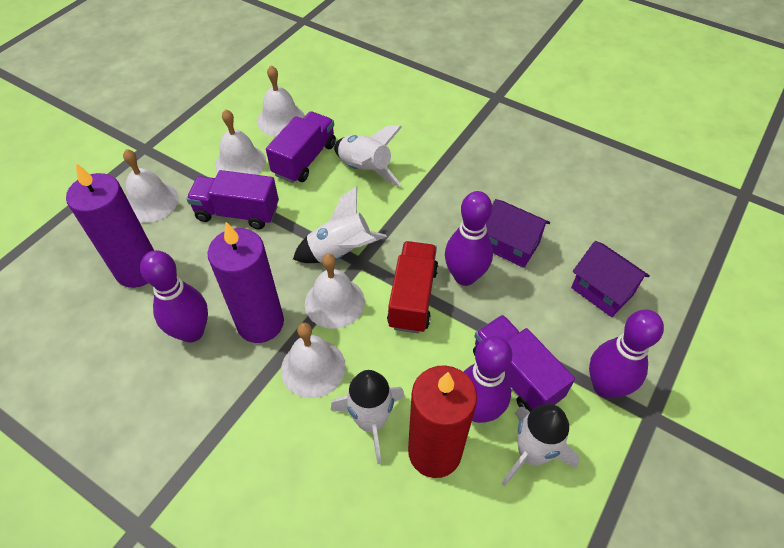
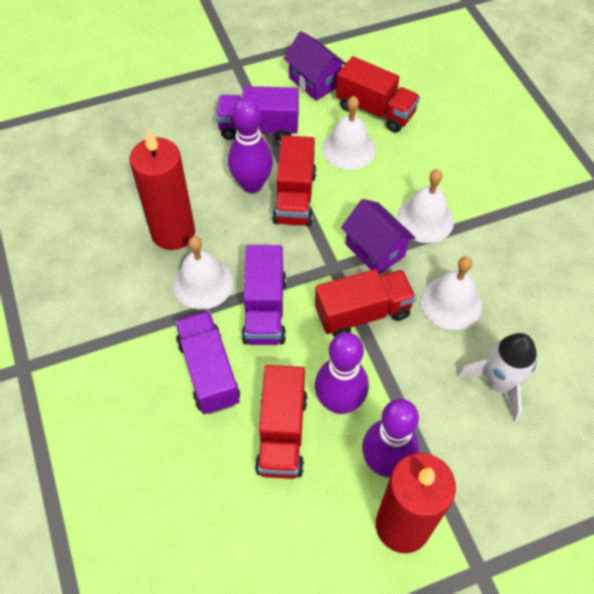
purple bowling pin: [140,250,208,342] [445,191,493,286] [463,336,512,423] [589,310,664,398] = 4 -> [228,98,273,193] [315,332,369,414] [362,399,419,477] = 3
purple candle: [66,163,154,288] [208,222,284,343] = 2 -> none = 0
red candle: [408,365,477,478] = 1 -> [129,129,195,250] [376,453,456,553] = 2
red truck: [387,241,438,333] = 1 -> [255,365,308,479] [273,135,316,226] [315,269,416,337] [336,56,420,133] = 4
white bell: [123,149,179,223] [215,109,266,175] [257,65,305,136] [281,323,346,398] [305,254,365,329] = 5 -> [173,236,233,310] [322,96,376,170] [397,169,454,243] [421,257,482,330] = 4
white rocket: [293,186,387,263] [331,370,405,464] [334,126,402,186] [501,404,580,486] = 4 -> [458,333,537,422] = 1

